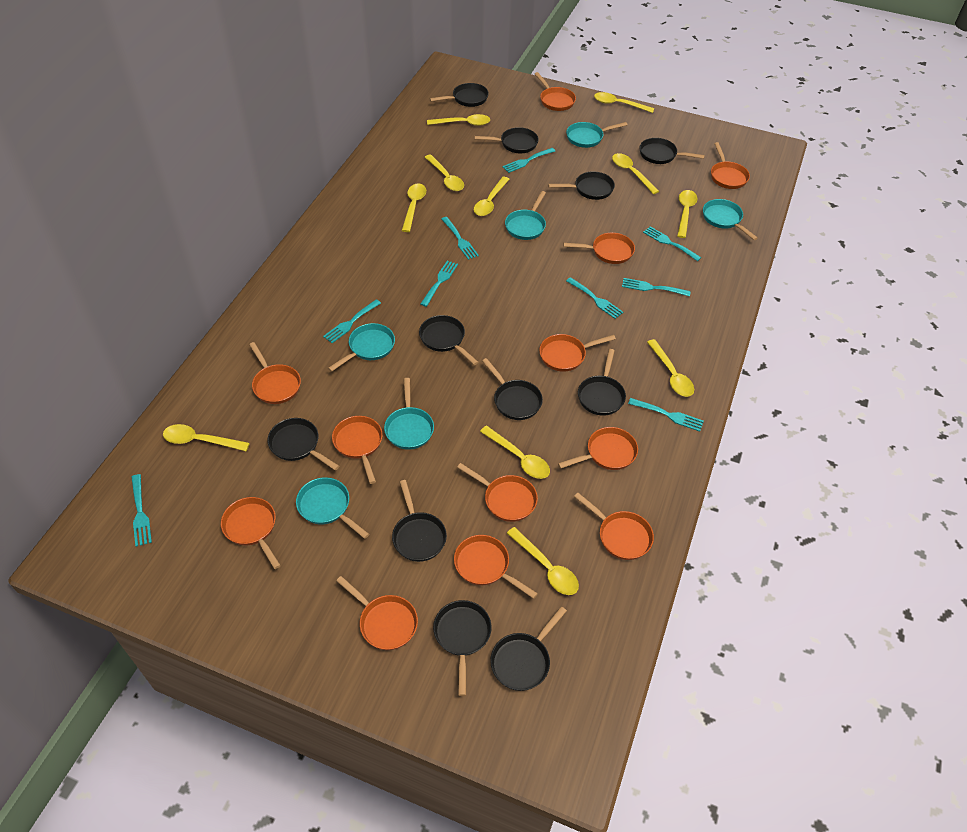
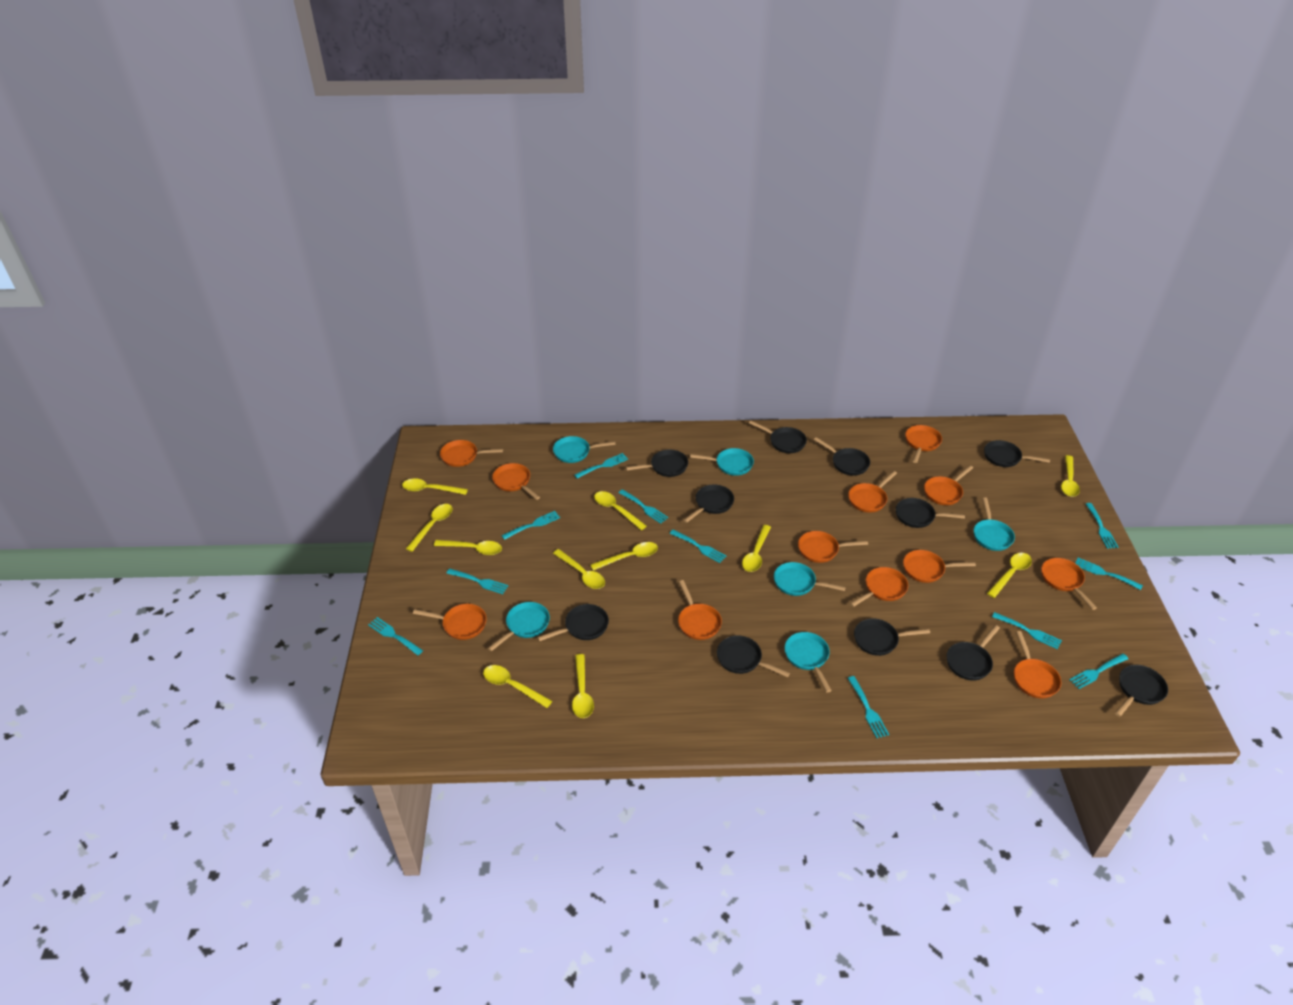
turquoise fork: [131,474,152,547] [323,299,381,343] [421,261,458,307] [441,217,479,260] [502,148,555,173] [566,277,623,319] [622,278,691,297] [628,398,704,432] [643,226,701,261] = 9 -> [368,617,423,656] [446,569,508,594] [501,511,560,540] [574,453,628,479] [618,489,668,524] [669,530,726,563] [848,676,889,738] [992,612,1062,649] [1069,654,1128,689] [1075,558,1143,590] [1086,503,1119,549] = 11

